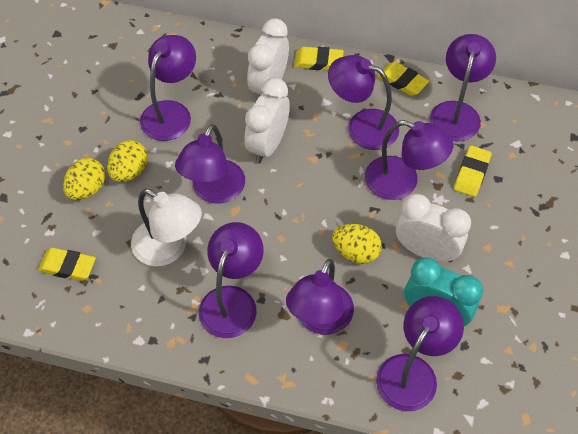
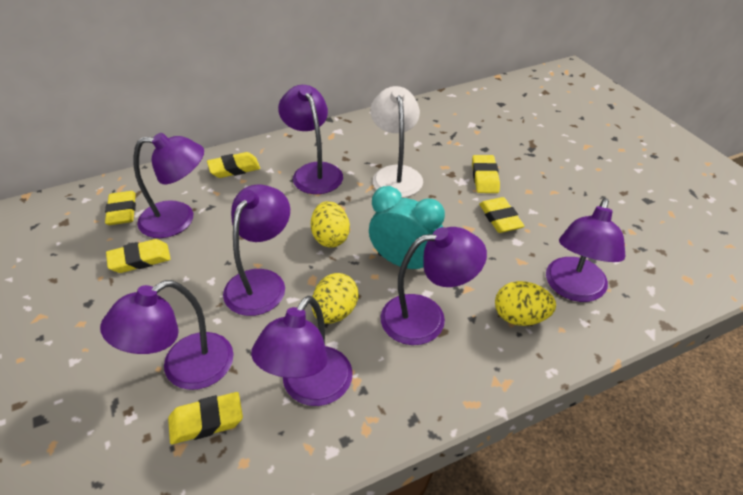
purple lamp: [140,35,196,141] [175,124,245,204] [199,222,264,338] [286,259,354,335] [328,55,399,150] [365,120,453,200] [376,296,464,411] [430,34,496,141] = 8 -> [100,280,234,390] [134,133,204,238] [223,184,290,316] [251,296,353,406] [278,85,343,194] [380,227,487,345] [546,198,625,302] = 7
white clock: [245,77,290,163] [247,18,289,96] [396,194,471,262] = 3 -> none = 0
yellow eraser: [38,248,96,281] [294,47,344,70] [378,61,429,96] [454,146,492,197] = 4 -> [105,191,136,225] [106,239,171,273] [168,392,243,444] [207,152,260,178] [472,155,500,193] [479,197,524,233] = 6

